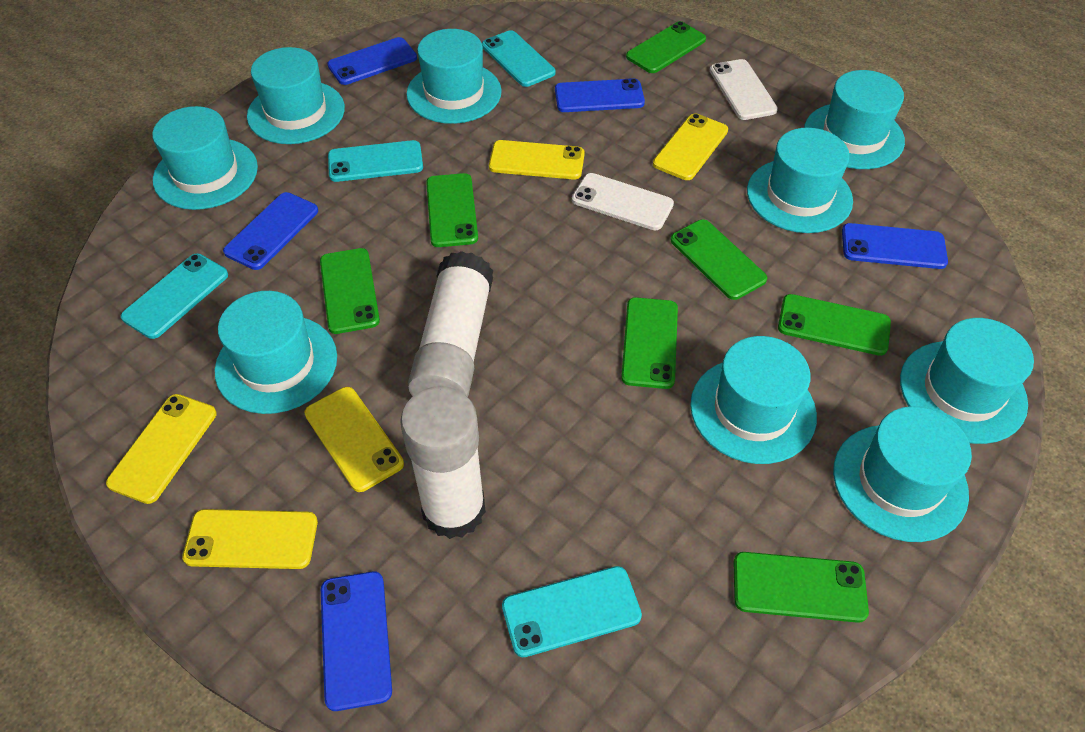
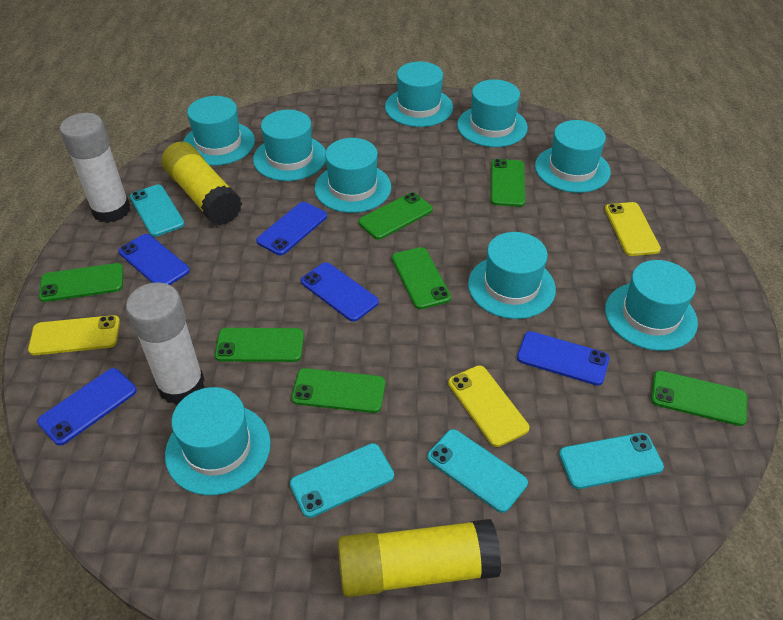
white phone: [572,173,674,230] [710,59,778,120] = 2 -> none = 0
yellow glue stick: none = 0 -> [162,142,242,225] [338,519,501,597] = 2
yellow phone: [106,394,217,504] [182,509,318,569] [304,387,404,492] [489,140,585,180] [653,113,728,180] = 5 -> [28,315,120,355] [448,365,529,447] [605,202,661,256] = 3

